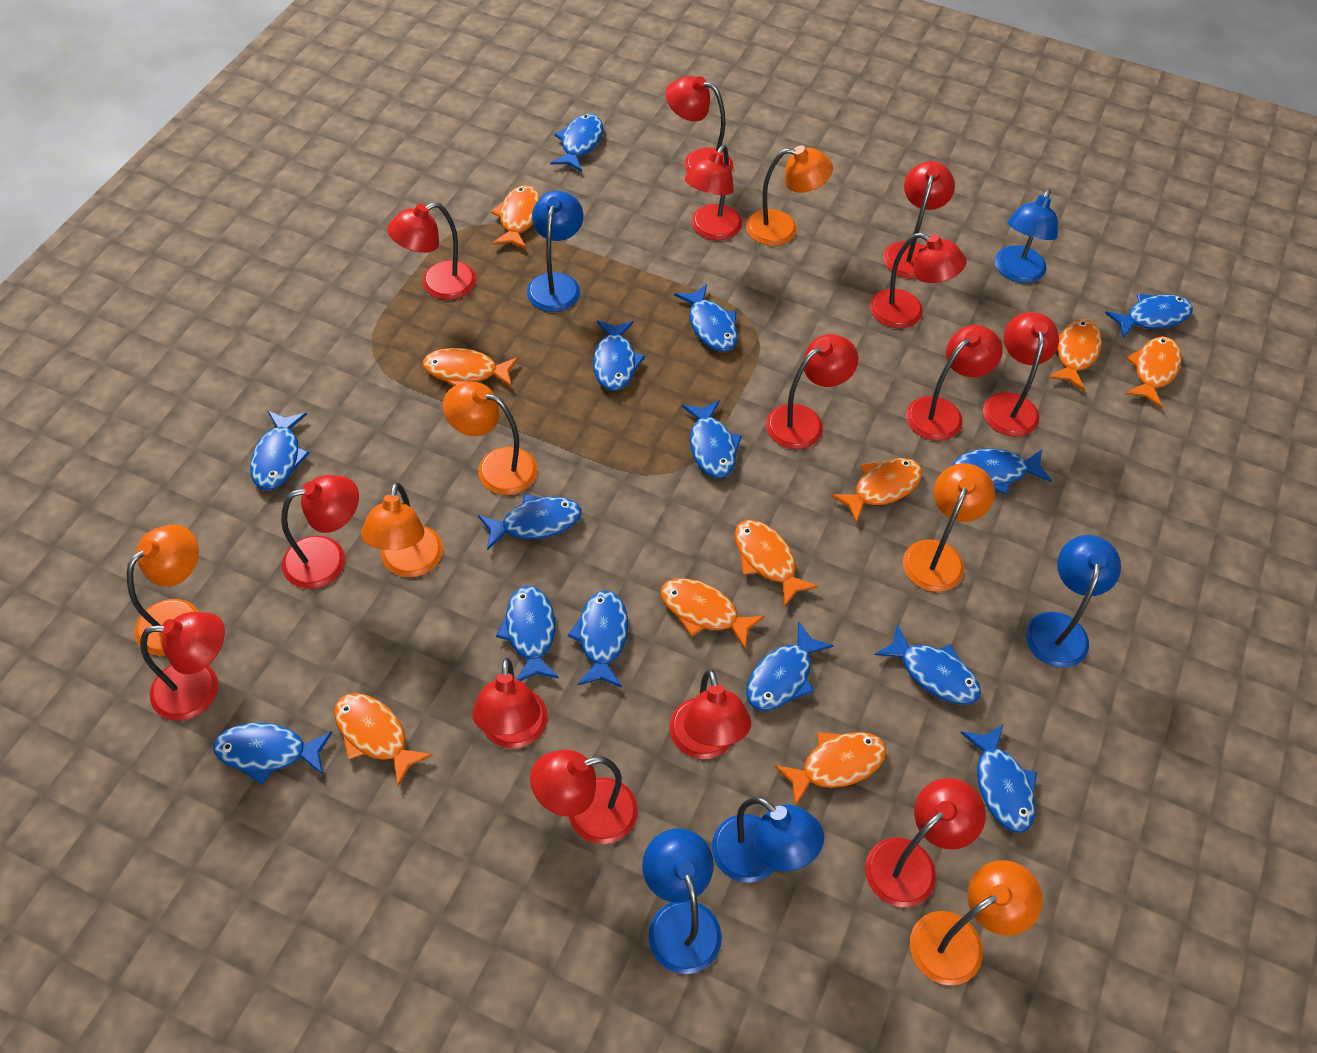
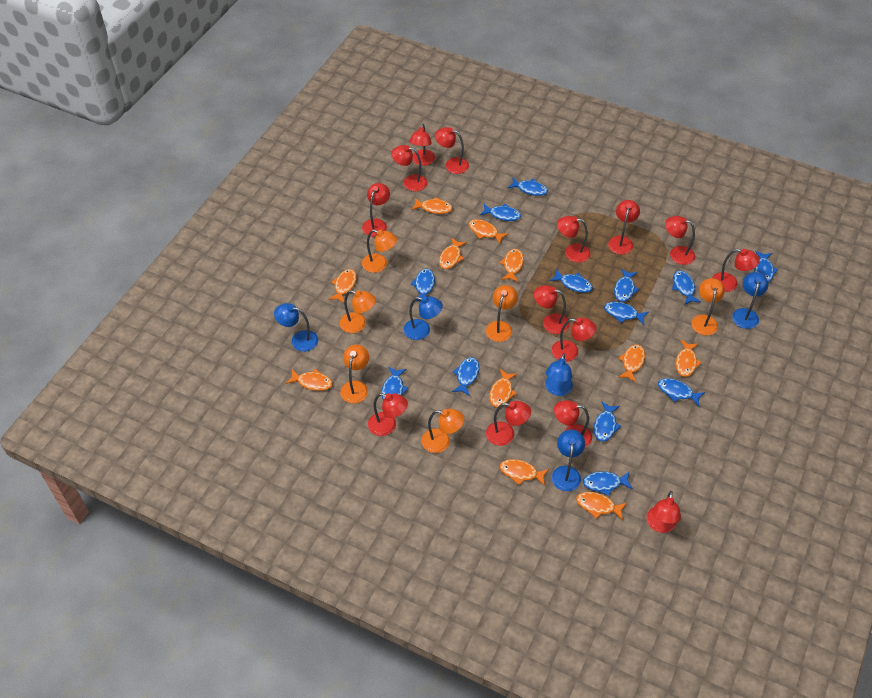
blue fish: [213,723,332,785] [250,411,310,490] [478,494,581,550] [496,586,559,681] [550,114,603,172] [568,590,628,688] [593,320,645,391] [674,284,738,352] [682,400,742,478] [746,621,834,711] [874,624,981,705] [953,449,1052,494] [961,724,1037,833] [1105,294,1193,339] = 14 -> [382,367,408,400] [411,269,435,301] [452,357,479,396] [480,204,521,221] [508,178,548,196] [549,269,593,293] [583,471,633,496] [594,401,621,441] [604,302,649,325] [614,269,639,302] [658,378,705,406] [672,270,701,305] [754,251,778,282] = 13
orange fish: [334,693,433,786] [423,348,518,387] [491,185,540,249] [660,578,765,649] [735,520,818,607] [774,732,886,806] [831,458,922,523] [1048,319,1102,391] [1125,336,1181,408] = 9 -> [286,369,333,391] [329,269,357,303] [411,197,453,214] [439,237,467,269] [469,219,509,244] [489,369,517,407] [499,249,524,282] [500,459,549,486] [576,492,627,520] [618,344,645,382] [676,340,702,377] = 11

